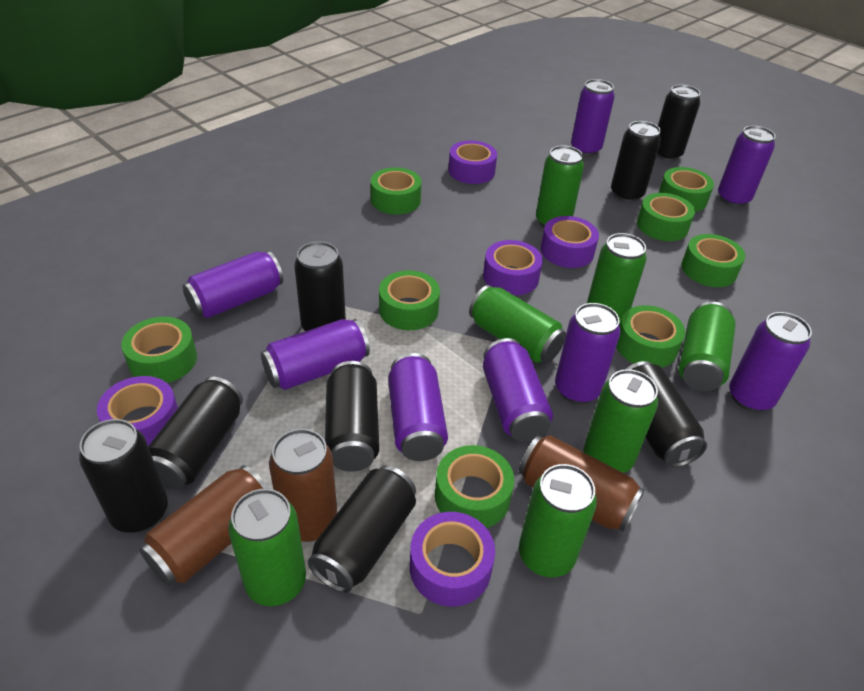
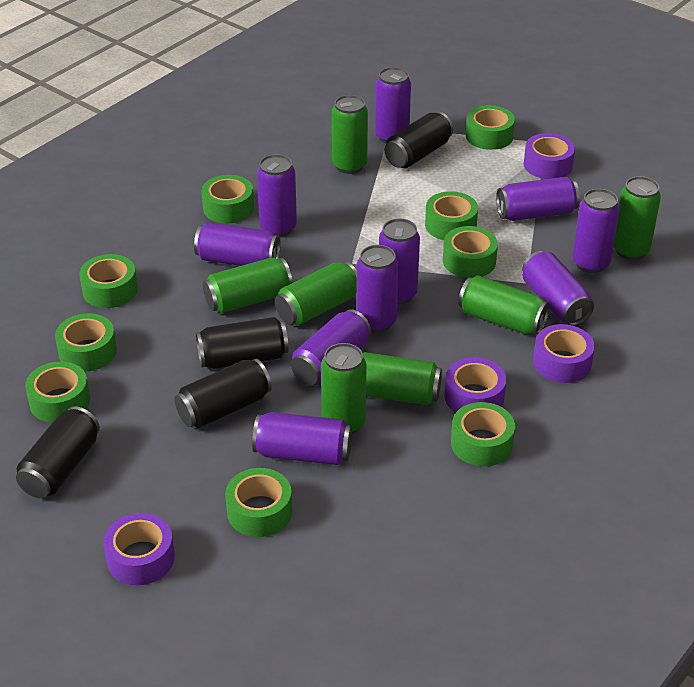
black can: [79,419,168,533] [148,377,243,489] [294,241,346,331] [308,466,416,593] [325,361,379,472] [611,121,661,202] [626,361,707,467] [656,85,700,161] = 8 -> [16,406,100,498] [175,359,272,428] [196,317,289,369] [385,112,453,168] = 4
brown can: [139,465,269,586] [269,429,337,542] [519,435,645,532] = 3 -> none = 0
green tape: [121,317,197,383] [371,167,422,215] [379,270,440,330] [435,445,514,528] [616,305,685,368] [637,193,695,241] [659,167,714,212] [681,234,745,287] = 8 -> [25,361,90,423] [55,313,117,371] [79,254,138,308] [201,175,254,223] [225,468,292,537] [425,191,478,240] [443,226,498,278] [451,402,515,466] [466,105,515,150] = 9
purple can: [182,251,283,318] [261,319,370,390] [388,353,448,461] [483,338,553,442] [555,303,620,404] [571,79,615,156] [718,126,776,207] [729,312,812,412] = 8 -> [194,222,281,266] [252,412,352,465] [257,154,297,237] [291,309,371,386] [356,245,399,332] [375,67,411,143] [379,218,420,305] [496,177,580,221] [522,251,594,326] [572,189,620,273] = 10
purple tape: [97,376,178,446] [410,512,495,606] [448,141,497,184] [483,240,543,295] [541,216,599,268] = 5 -> [103,513,175,585] [444,357,506,413] [524,133,575,179] [533,324,595,383] = 4

